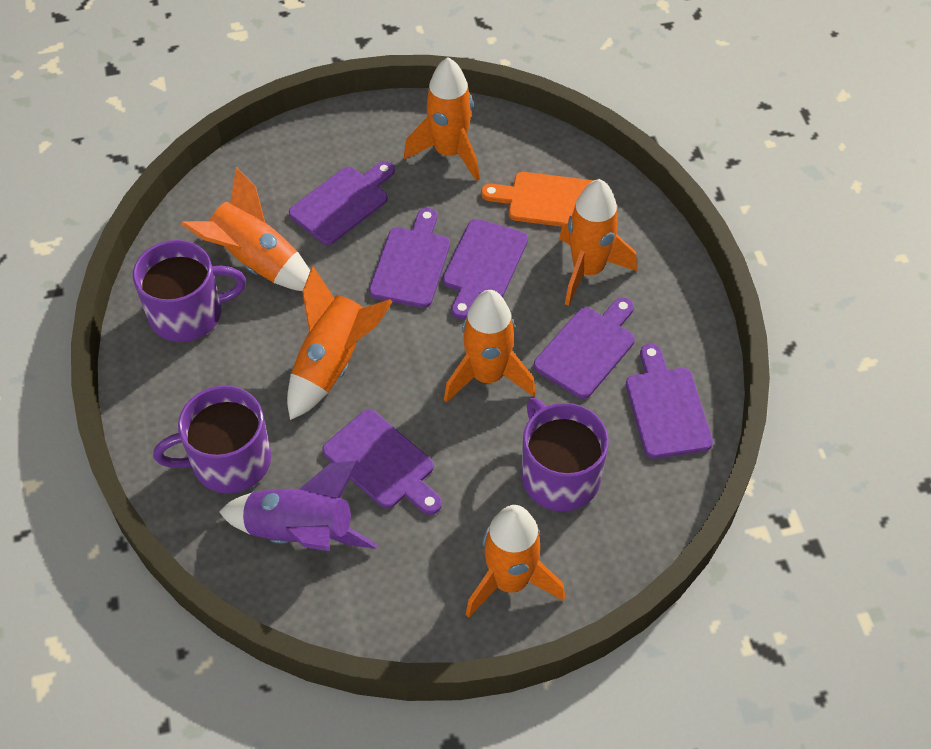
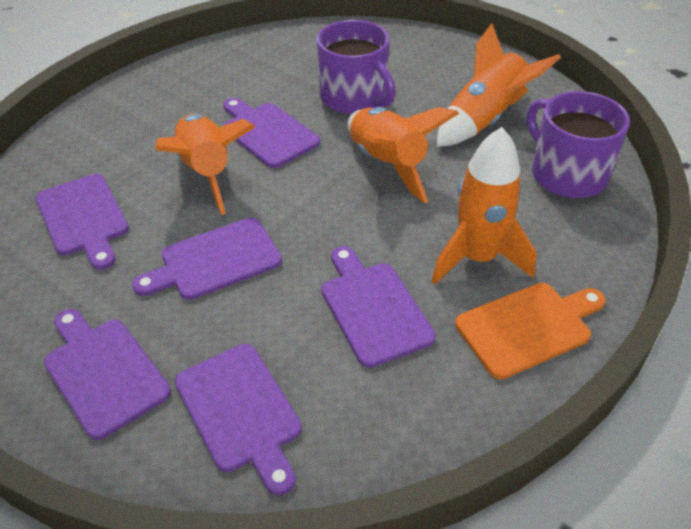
orange rocket: [181,167,310,291] [287,266,393,420] [404,57,479,181] [444,290,536,403] [466,505,565,618] [559,179,637,306] = 6 -> [155,114,255,215] [347,107,459,203] [432,127,536,284] [437,23,561,147] = 4
purple mug: [133,240,246,342] [153,386,271,494] [522,398,609,511] = 3 -> [317,20,396,114] [527,91,630,198] = 2
purple rocket: [219,460,378,551] = 1 -> none = 0

